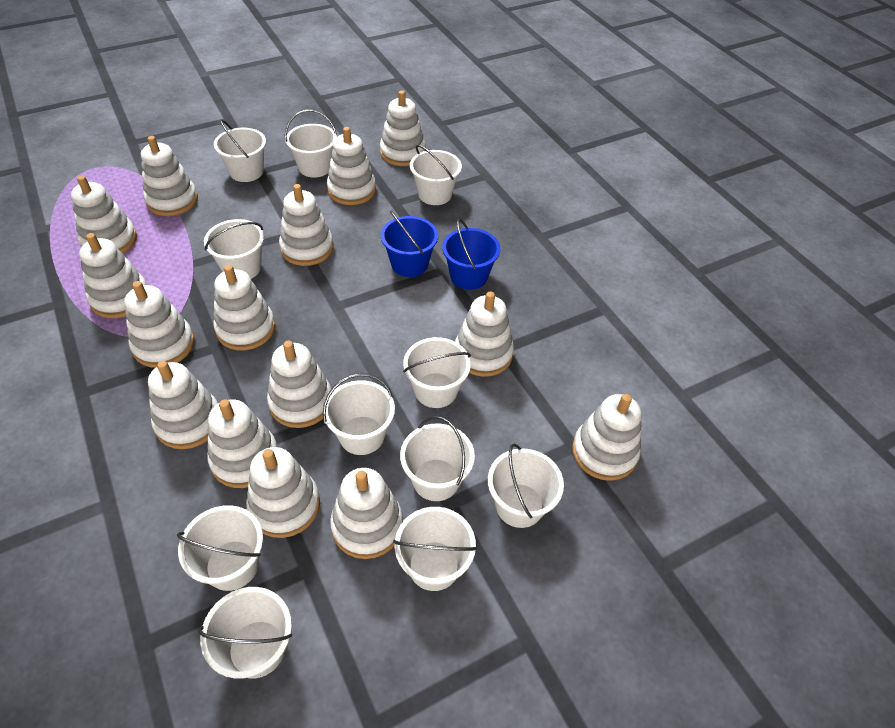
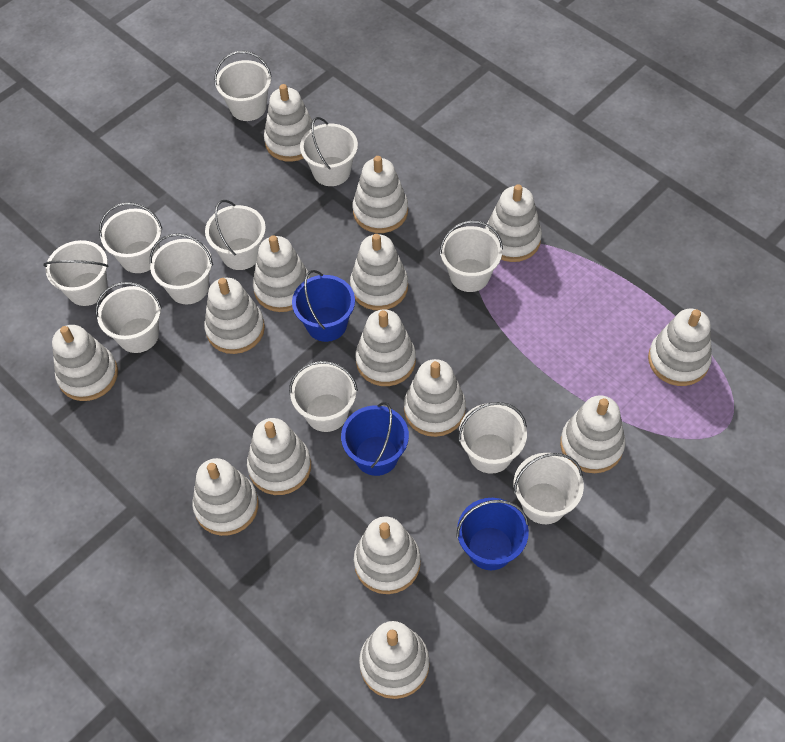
blue bucket: [381,211,438,277] [442,219,500,290] = 2 -> [292,270,355,342] [341,402,409,476] [456,498,529,570] = 3

